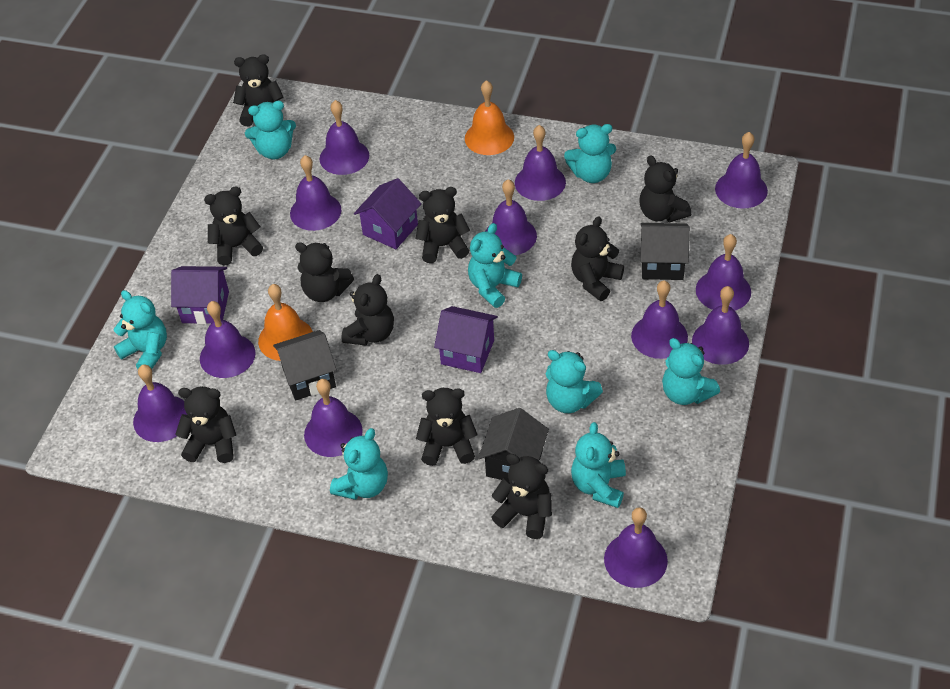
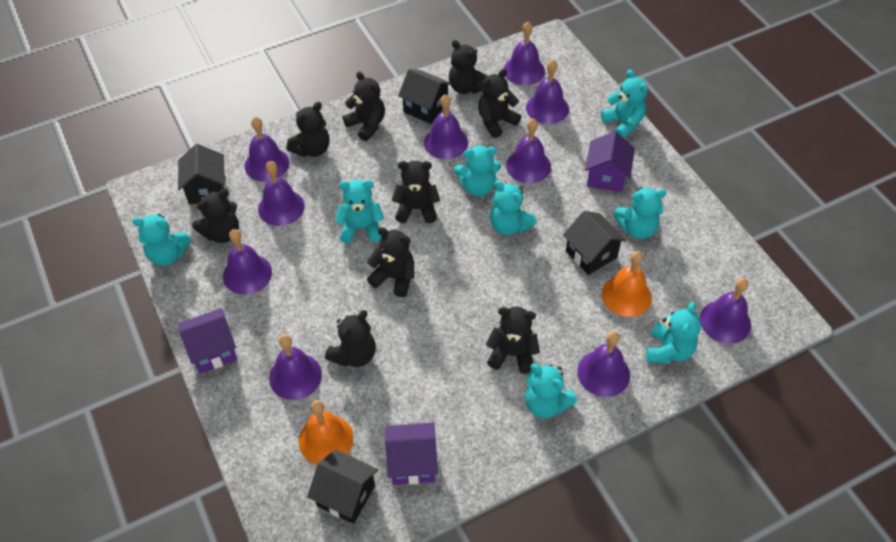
black house: [273,330,337,400] [478,408,549,480] [640,223,690,280] = 3 -> [178,144,226,205] [307,449,378,524] [398,69,452,124] [563,211,627,275] = 4
black teddy bear: [175,386,236,463] [204,187,263,265] [233,54,283,126] [295,242,354,302] [342,274,394,346] [416,187,470,263] [416,388,478,466] [492,454,552,539] [571,216,624,301] [639,155,691,222] = 10 -> [192,189,239,243] [286,102,330,157] [325,310,376,367] [343,71,385,141] [367,227,414,297] [391,161,440,223] [449,40,488,94] [478,69,521,138] [486,307,540,374] = 9
purple bell: [133,365,187,442] [200,301,256,378] [290,155,341,231] [304,379,363,457] [320,100,369,175] [486,179,537,255] [515,125,566,201] [604,507,668,588] [631,280,688,359] [692,286,749,365] [696,234,751,311] [715,132,768,209] = 12 -> [223,229,272,295] [244,117,289,182] [258,161,305,226] [269,334,322,400] [424,94,468,159] [504,22,545,86] [506,118,551,183] [526,60,569,124] [577,331,630,397] [700,278,751,344] = 10

